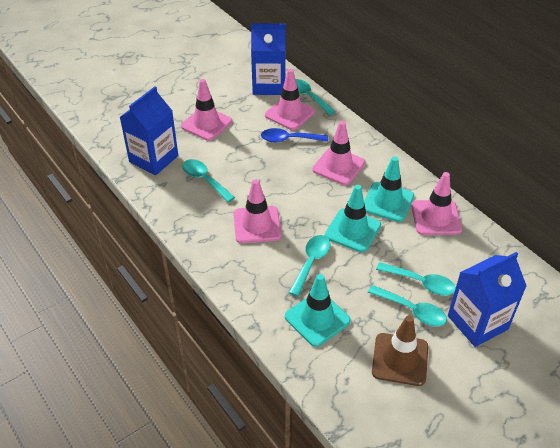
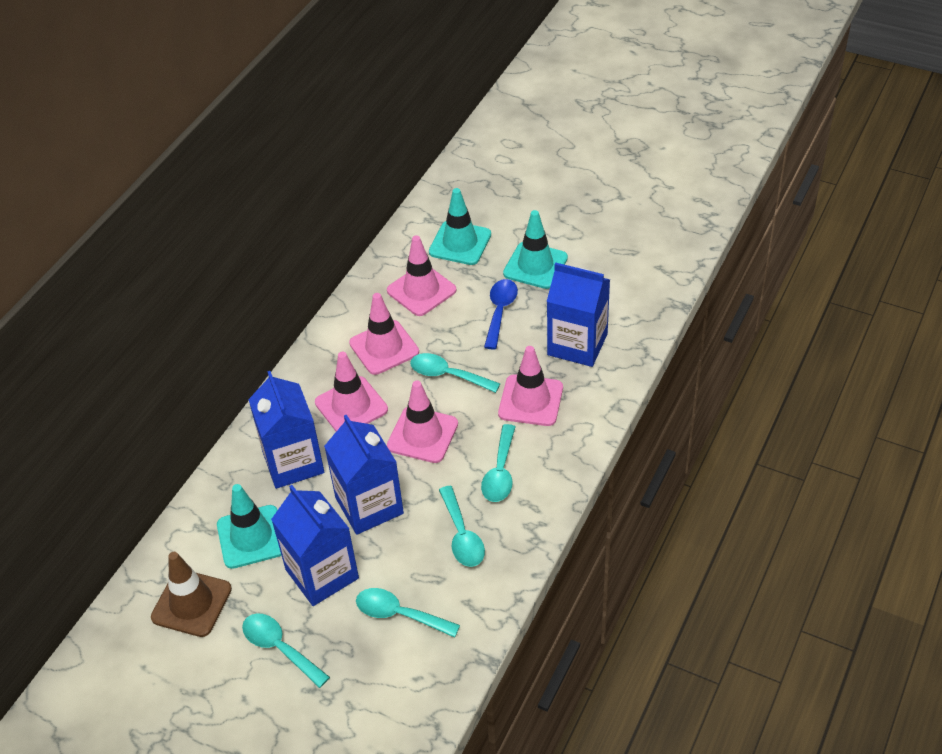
blue carton: [120,86,178,175] [251,23,286,95] [448,252,527,347] = 3 -> [248,371,324,489] [271,485,359,606] [324,414,404,535] [547,263,610,367] = 4

